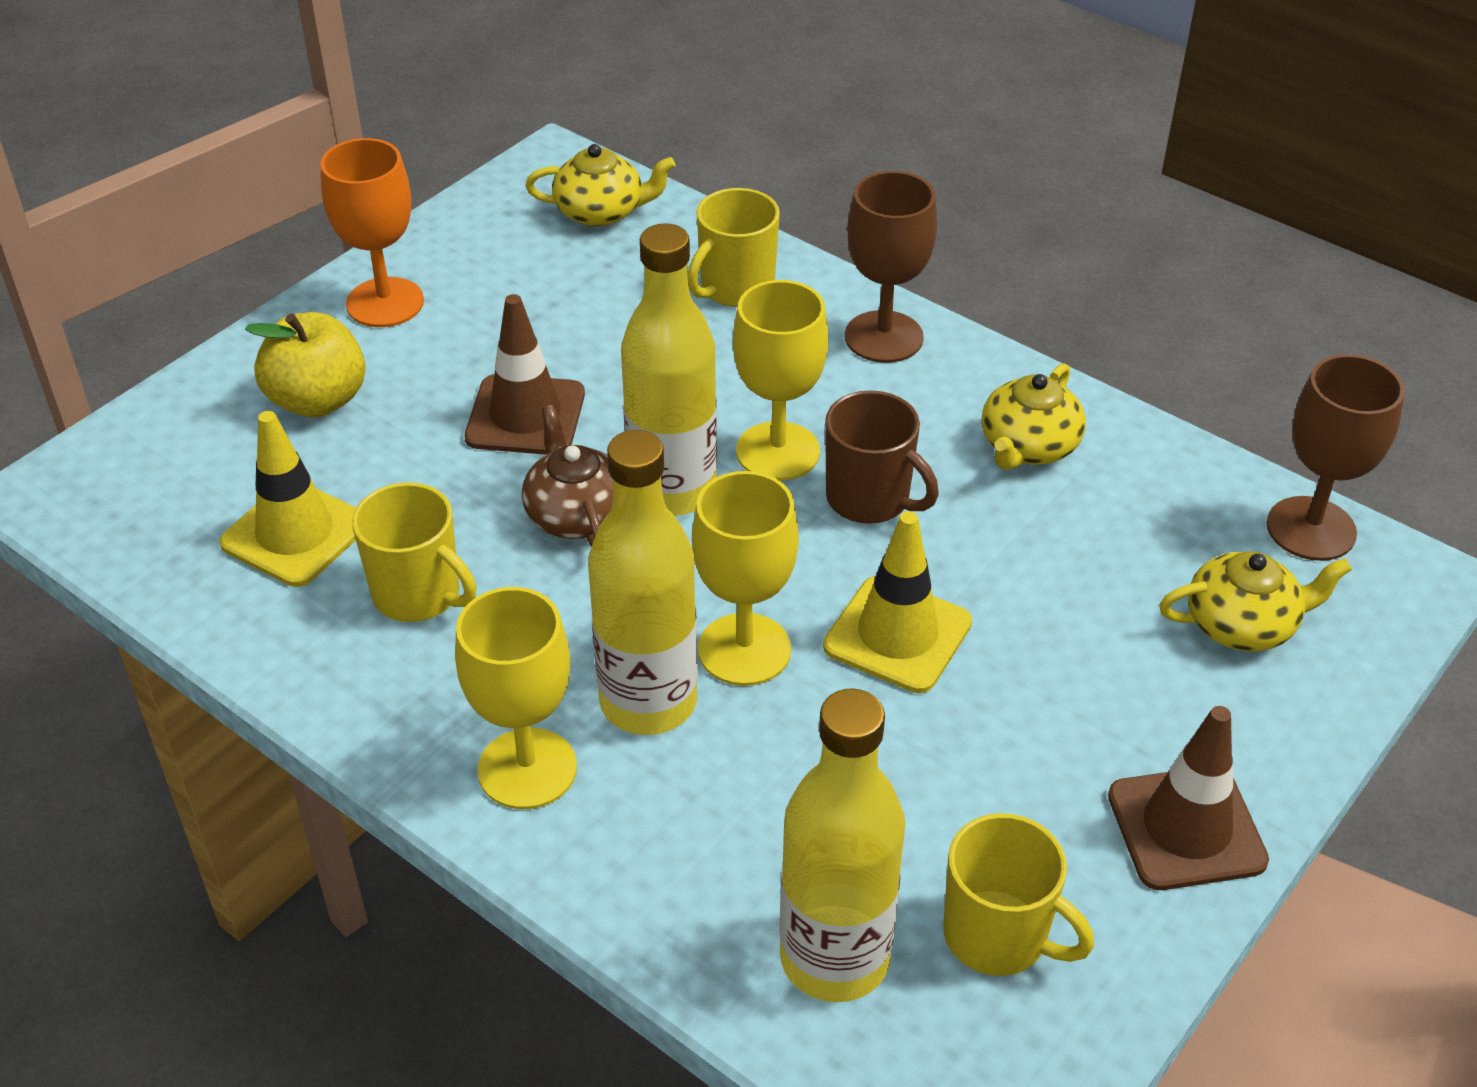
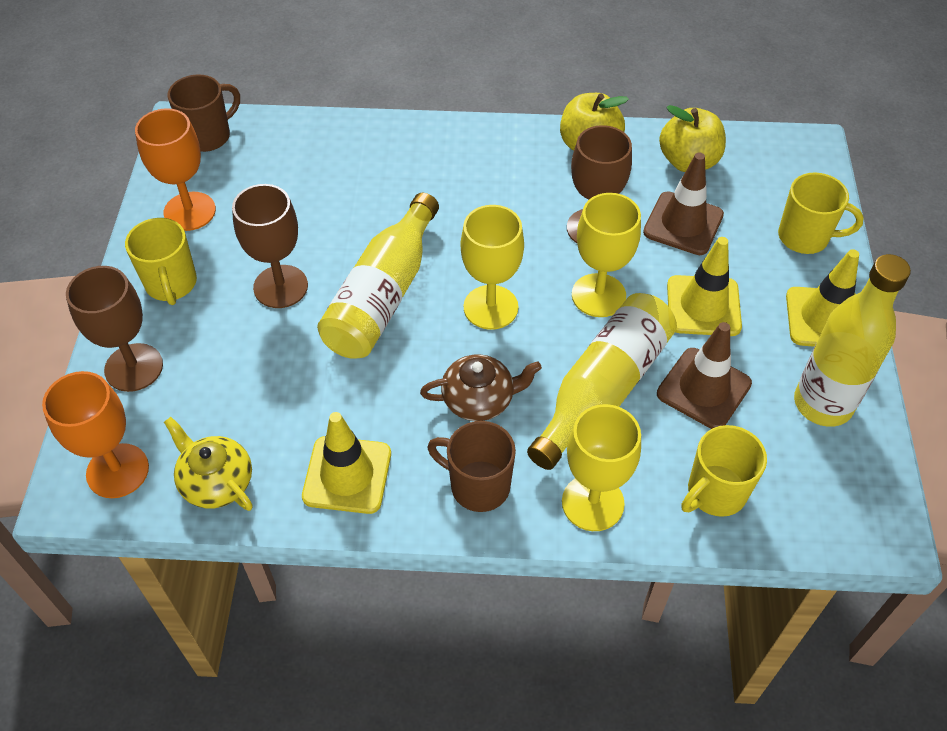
brown goblet: [845,171,937,363] [1267,354,1405,561] = 2 -> [66,266,163,392] [232,184,308,308] [567,125,632,243] = 3
brown mug: [825,390,939,524] = 1 -> [168,74,240,152] [427,421,516,512] = 2
orange goblet: [320,138,424,327] = 1 -> [42,371,149,498] [135,108,216,231] = 2
yellow apple: [245,312,366,418] = 1 -> [560,93,629,151] [659,105,726,172] = 2
yellow teapot: [525,144,675,227] [982,363,1086,470] [1159,552,1352,652] = 3 -> [164,417,253,511] = 1
yellow traffic cone: [219,411,356,587] [823,511,972,693] = 2 -> [302,412,391,514] [667,237,742,336] [786,249,859,347] = 3

